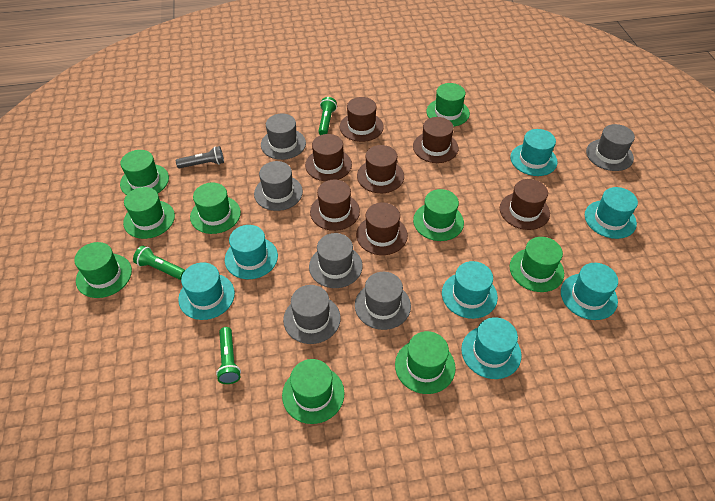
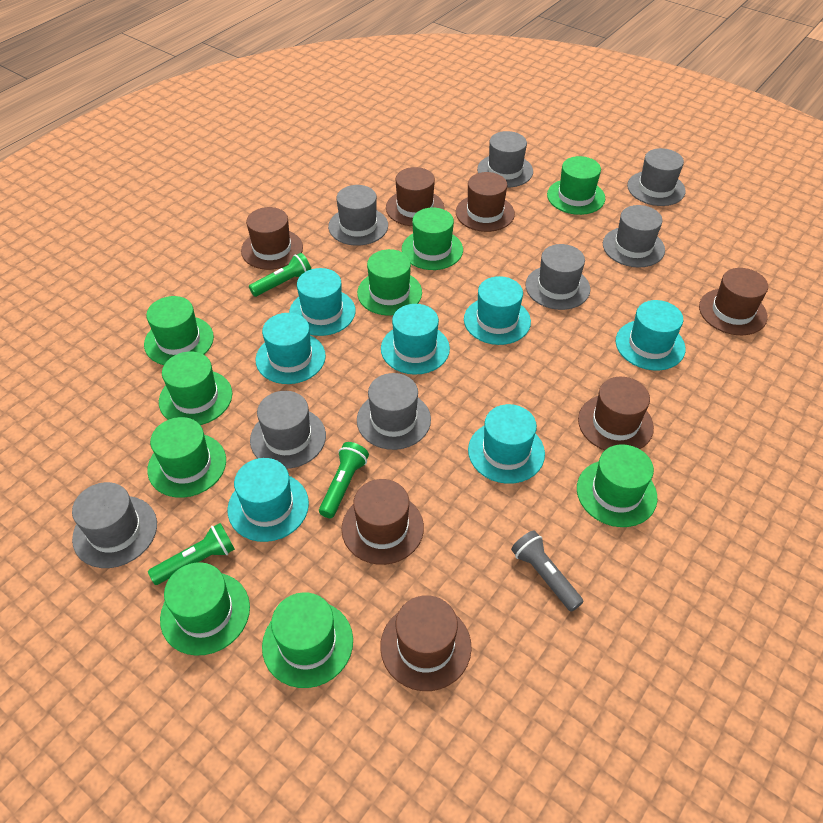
grey hat: [254,161,303,211] [261,114,306,160] [283,285,341,344] [309,233,363,288] [355,272,411,330] [586,124,635,171] = 6 -> [72,482,157,568] [250,391,326,469] [328,185,388,246] [357,373,431,450] [477,131,533,188] [525,244,590,310] [603,205,665,267] [627,148,686,206] = 8

